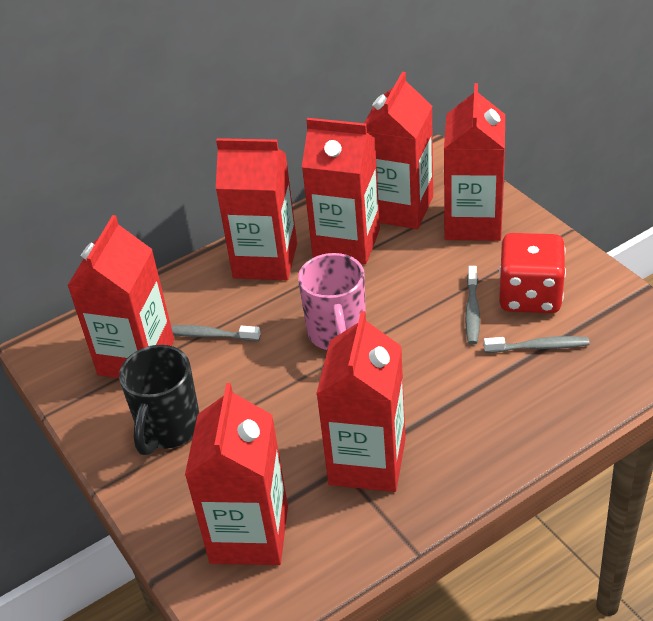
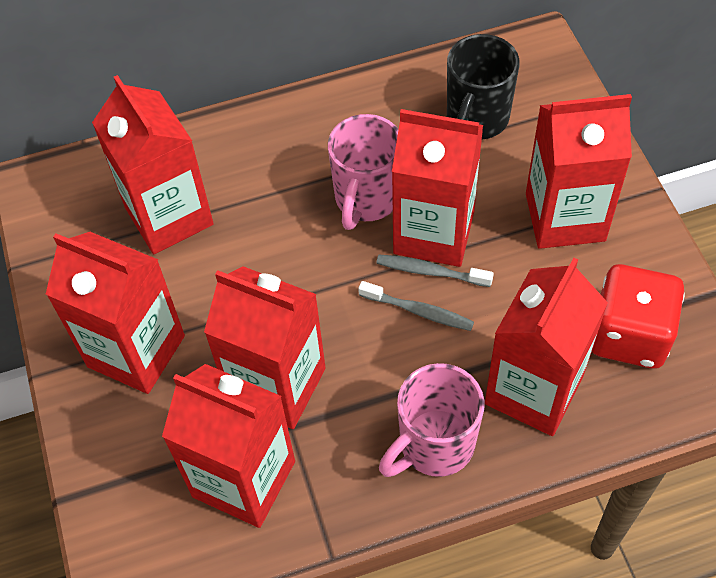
grey toothbrush: [171,325,261,341] [465,266,480,344] [484,336,590,353] = 3 -> [358,281,474,331] [376,255,494,287] = 2
pink mug: [298,253,366,350] = 1 -> [328,114,398,230] [379,363,484,477] = 2

